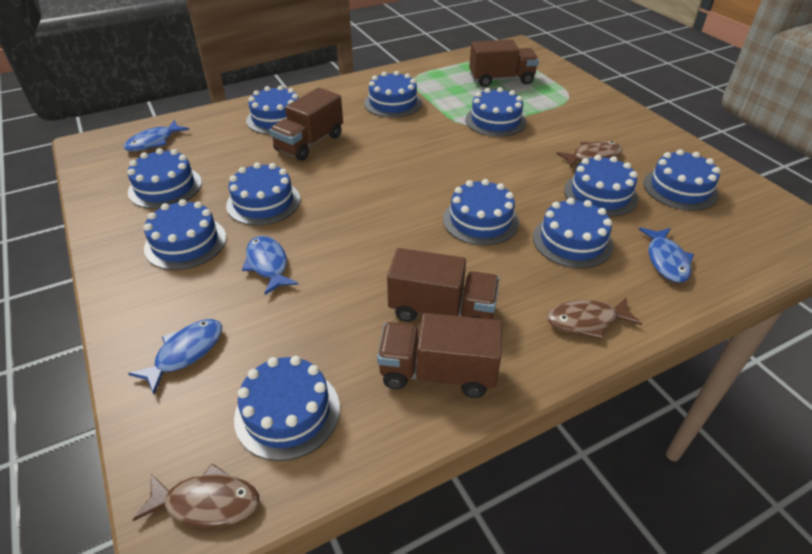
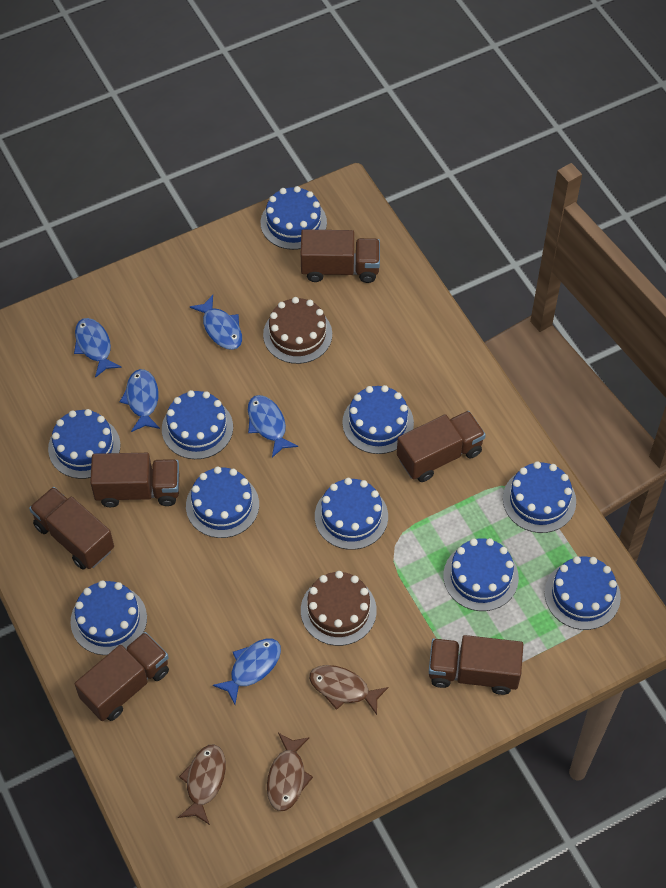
blue cake: [127,148,202,209] [144,199,226,270] [226,162,301,225] [234,356,340,461] [246,85,299,135] [364,71,422,118] [443,179,519,246] [465,87,527,137] [533,198,614,268] [564,155,638,217] [643,149,720,211] = 11 -> [48,409,121,479] [70,580,147,655] [162,390,233,459] [186,467,259,538] [261,186,327,250] [315,478,388,550] [342,385,414,454] [443,538,519,611] [503,461,576,533] [545,556,621,630] = 10
blue fish: [124,120,189,151] [128,319,222,394] [242,236,298,295] [639,228,694,283] = 4 -> [74,318,122,378] [120,369,160,432] [189,295,242,350] [212,639,281,704] [248,395,298,458] = 5
brown cake: none = 0 -> [263,297,332,364] [301,571,377,646] = 2
brown truck: [269,88,343,161] [377,313,502,398] [387,248,500,322] [469,40,539,87] = 4 -> [29,487,114,569] [75,632,169,721] [90,453,179,507] [301,229,380,283] [397,411,486,482] [429,635,523,695] = 6

